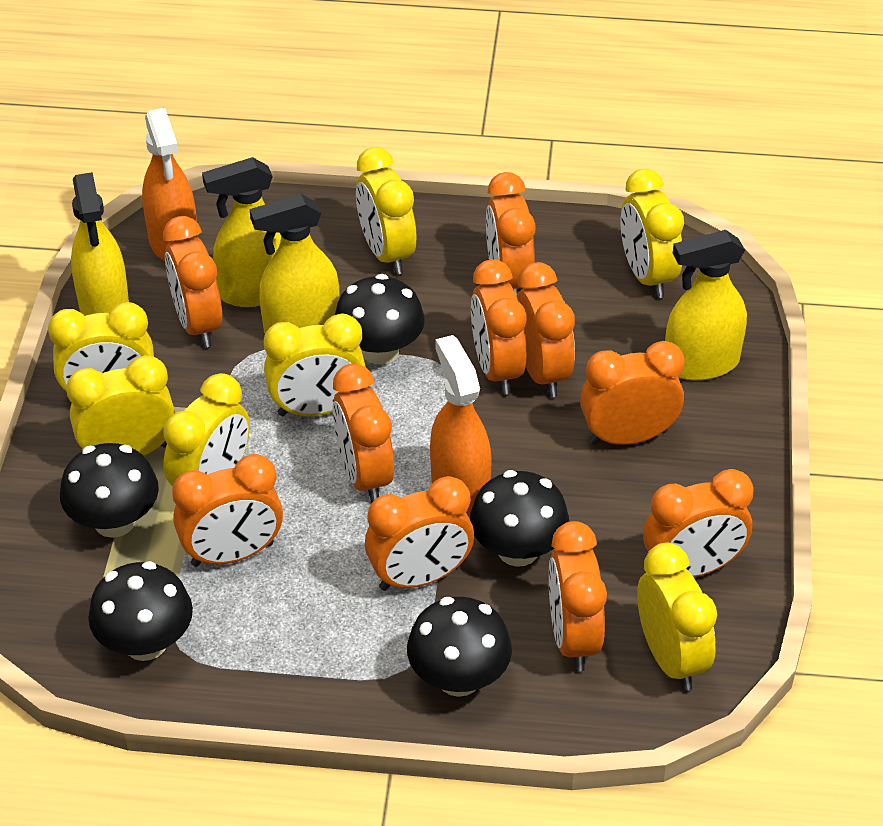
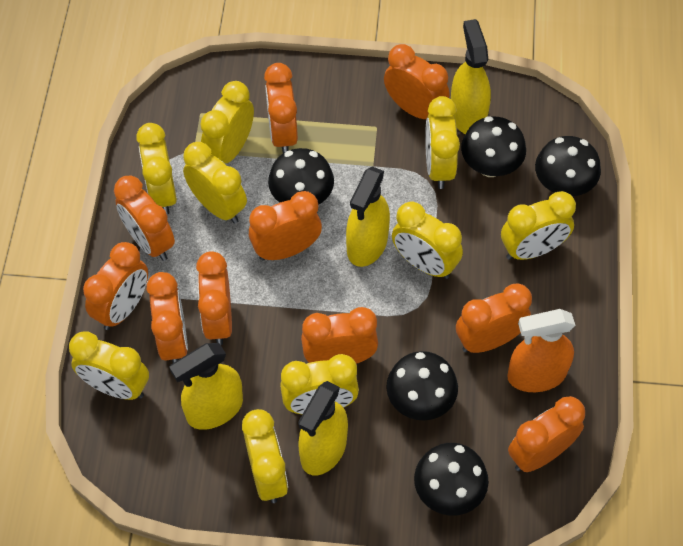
orange spray bottle: [142,108,198,261] [430,335,492,517] = 2 -> [507,309,575,392] = 1
yellow clock: [48,302,154,392] [66,355,175,456] [163,373,250,486] [264,313,366,416] [356,147,417,275] [620,169,684,298] [637,543,717,691] = 7 -> [69,331,149,400] [136,123,177,215] [183,142,247,224] [200,81,254,163] [242,409,288,503] [280,354,359,414] [392,202,463,279] [425,96,460,189] [501,191,576,260] = 9

